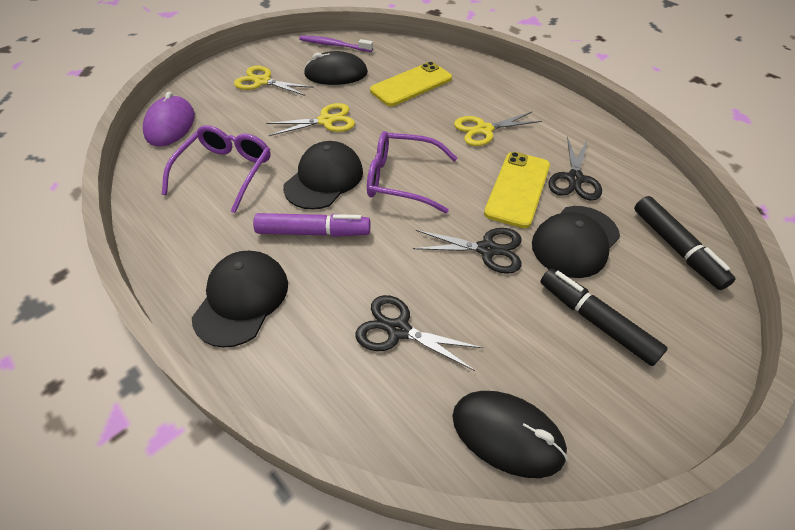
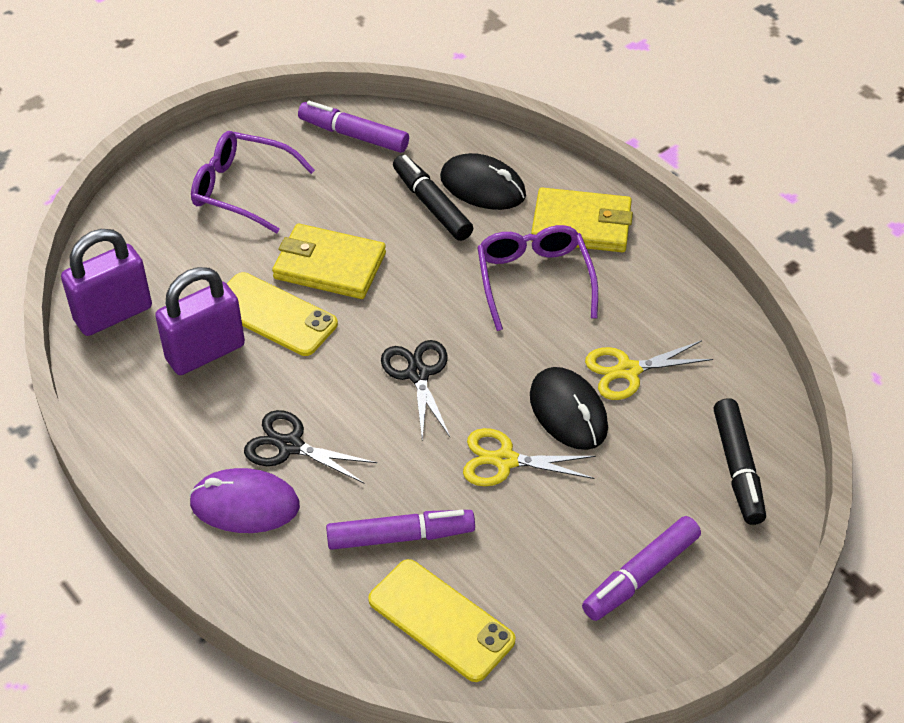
black cap: [192,251,288,348] [283,141,363,210] [532,206,620,278] = 3 -> none = 0
black scissors: [355,295,483,371] [413,228,521,274] [549,137,602,201] = 3 -> [244,410,377,484] [381,340,450,440] = 2
purple marker: [253,213,370,237] = 1 -> [298,101,409,153] [326,510,475,550] [582,516,701,621] = 3
purple padlock: none = 0 -> [61,229,152,336] [155,267,245,375] = 2
purple toothbrush: [299,35,373,52] = 1 -> none = 0
yellow scissors: [234,66,314,96] [266,103,355,136] [454,112,542,146] = 3 -> [463,428,596,486] [585,340,713,400] = 2
yellow wallet: none = 0 -> [272,223,386,299] [531,187,633,252] = 2

